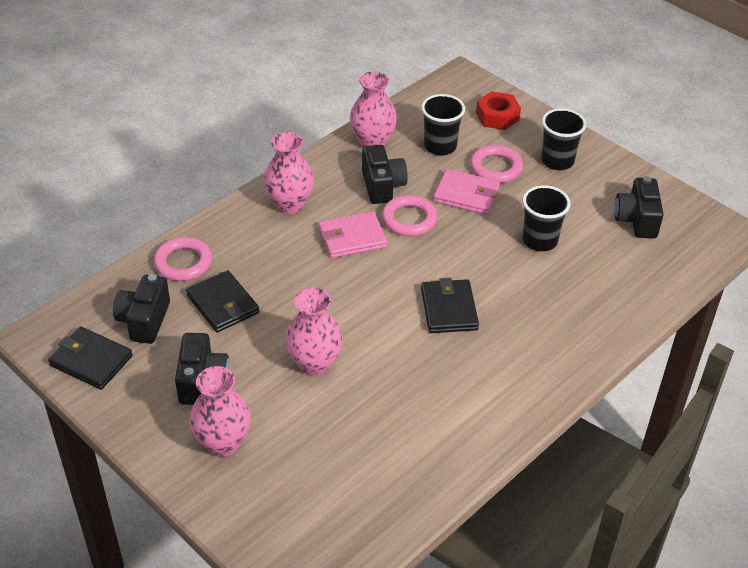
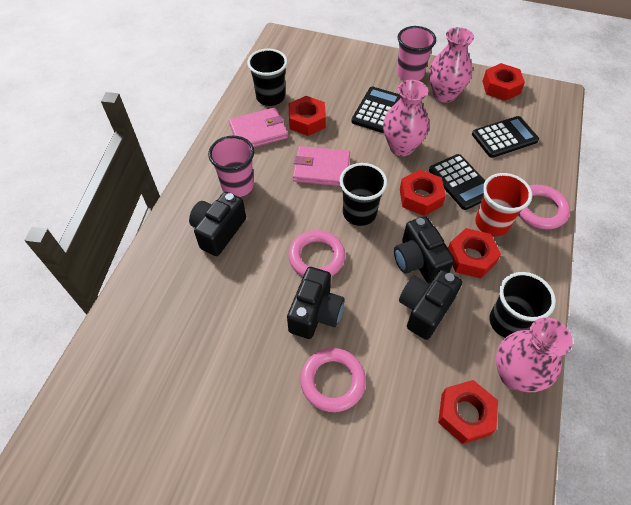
black calculator: none = 0 -> [351,87,401,133] [429,154,485,210] [472,116,539,158] = 3
black wallet: [48,326,133,390] [186,270,259,333] [421,278,479,333] = 3 -> none = 0
pink cup: none = 0 -> [208,136,254,197] [397,26,436,81] = 2
pink vase: [190,366,251,457] [264,132,314,214] [285,288,343,376] [350,71,397,147] = 4 -> [383,80,429,156] [429,27,474,103] [496,317,573,392] = 3
red cup: none = 0 -> [475,173,532,236] = 1
red nut: [476,91,521,130] = 1 -> [289,96,326,136] [400,170,446,216] [438,380,498,444] [448,228,501,279] [482,63,525,101] = 5

